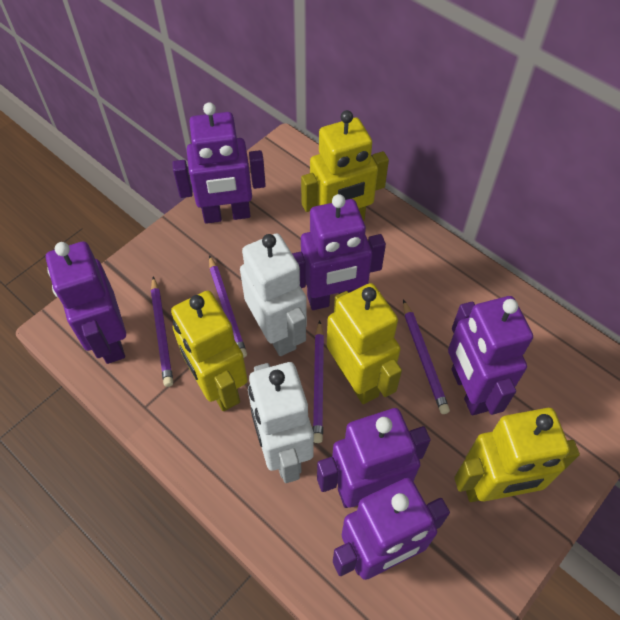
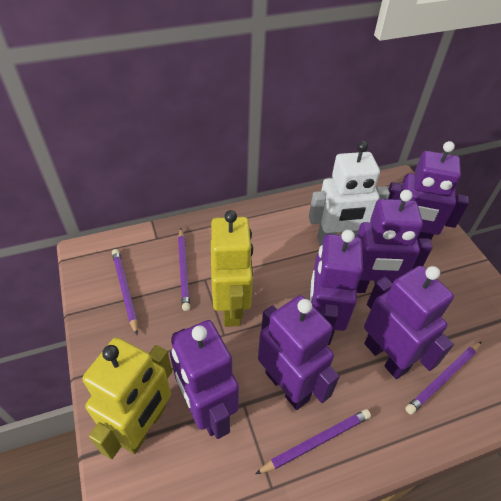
white robot: [240,233,307,356] [248,362,314,483] = 2 -> [309,141,390,246] = 1
yellow robot: [171,291,248,411] [301,110,389,221] [327,283,402,404] [454,408,580,502] = 4 -> [82,337,172,459] [211,210,253,327] = 2

